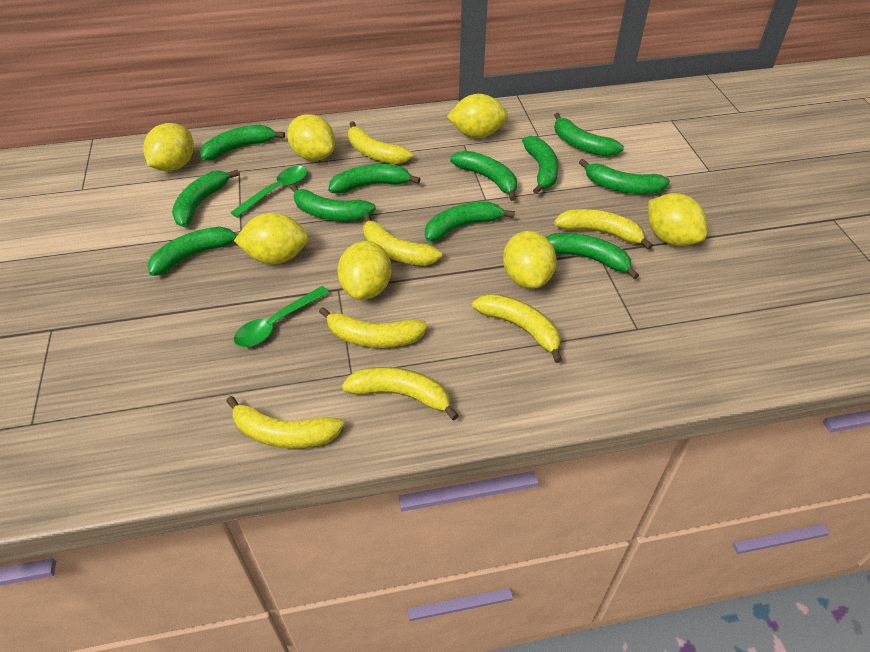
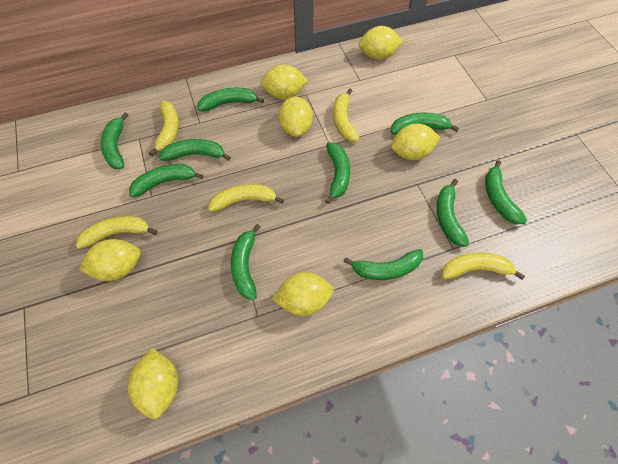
green banana: [148,226,238,276] [172,170,239,227] [200,125,285,160] [290,184,376,221] [328,164,420,194] [425,202,515,242] [450,150,517,201] [522,136,559,194] [546,233,639,279] [554,113,624,157] [579,159,670,194] = 11 -> [101,113,128,169] [129,164,203,197] [159,139,231,161] [197,88,264,111] [231,224,260,300] [325,142,350,204] [343,249,423,280] [391,112,459,134] [437,179,470,247] [485,160,527,224] = 10
green spoon: [230,166,308,218] [234,286,329,347] = 2 -> none = 0
yellow banana: [226,396,344,449] [319,307,428,348] [342,367,459,421] [348,121,413,164] [363,214,442,266] [472,294,562,363] [554,209,653,250] = 7 -> [76,216,157,249] [149,101,179,156] [208,184,284,212] [333,89,360,142] [442,253,525,280] = 5

